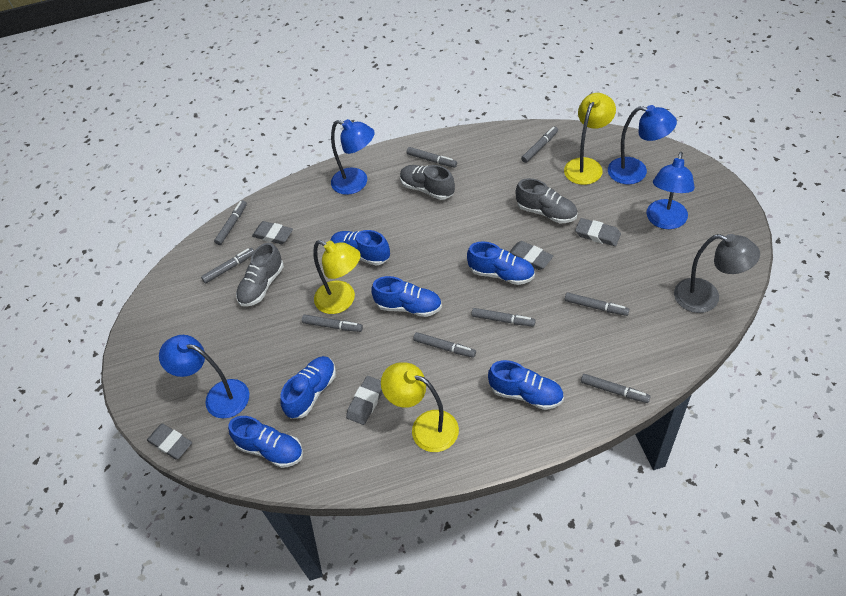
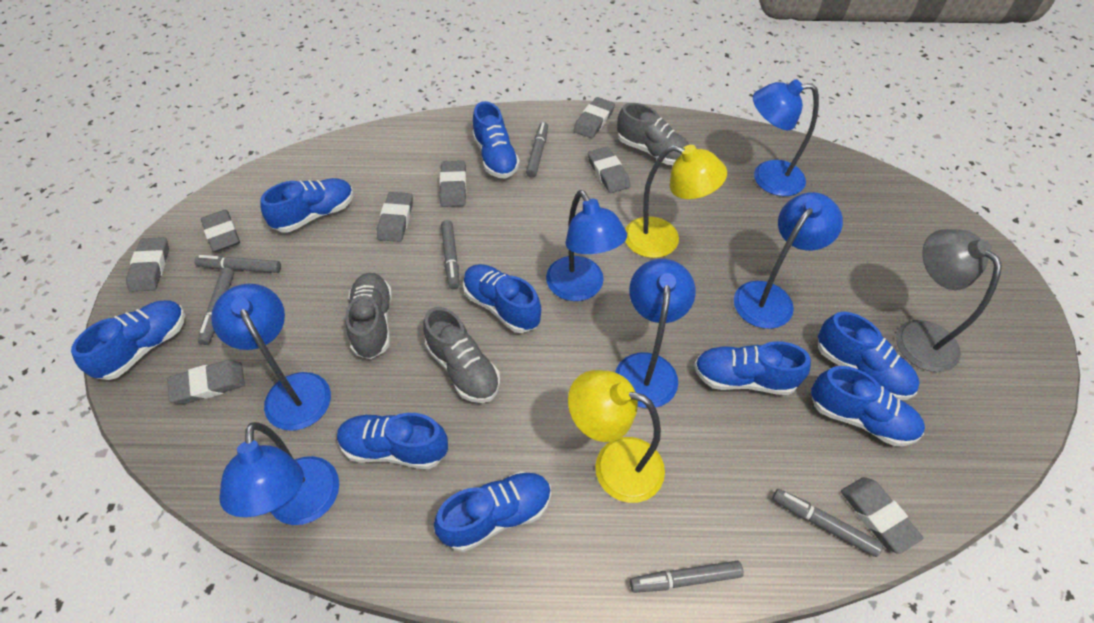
blue lamp: [159,335,249,418] [331,119,375,195] [608,105,677,184] [646,152,695,229] = 4 -> [211,284,331,431] [219,422,339,525] [546,190,627,301] [615,259,696,408] [734,192,843,329] [753,79,819,196] = 6
blue shoe: [228,416,303,468] [280,356,336,418] [331,230,390,266] [372,276,442,317] [467,242,535,285] [488,360,564,410] = 6 -> [71,300,185,380] [260,178,354,232] [337,413,448,469] [434,471,551,552] [463,264,541,333] [472,101,520,178] [694,341,811,395] [811,366,925,446] [818,312,920,400] = 9
grey eraser: [147,423,192,460] [252,221,293,244] [346,376,383,425] [510,241,553,270] [575,218,621,246] = 5 -> [126,237,169,292] [167,360,245,404] [201,210,240,252] [377,192,413,242] [439,161,467,207] [573,97,615,138] [588,147,630,193] [841,477,923,554] = 8
grey marker: [201,248,254,284] [214,200,247,245] [302,315,363,332] [407,147,457,168] [413,332,476,358] [471,308,536,326] [521,127,558,163] [565,293,630,316] [581,374,651,403] = 9 -> [194,255,281,273] [198,268,234,345] [441,220,459,289] [526,122,548,178] [630,561,744,593] [773,489,883,557] = 6
yellow lamp: [313,240,361,314] [381,362,459,452] [564,93,616,185] = 3 -> [568,370,665,503] [625,145,727,258] = 2

